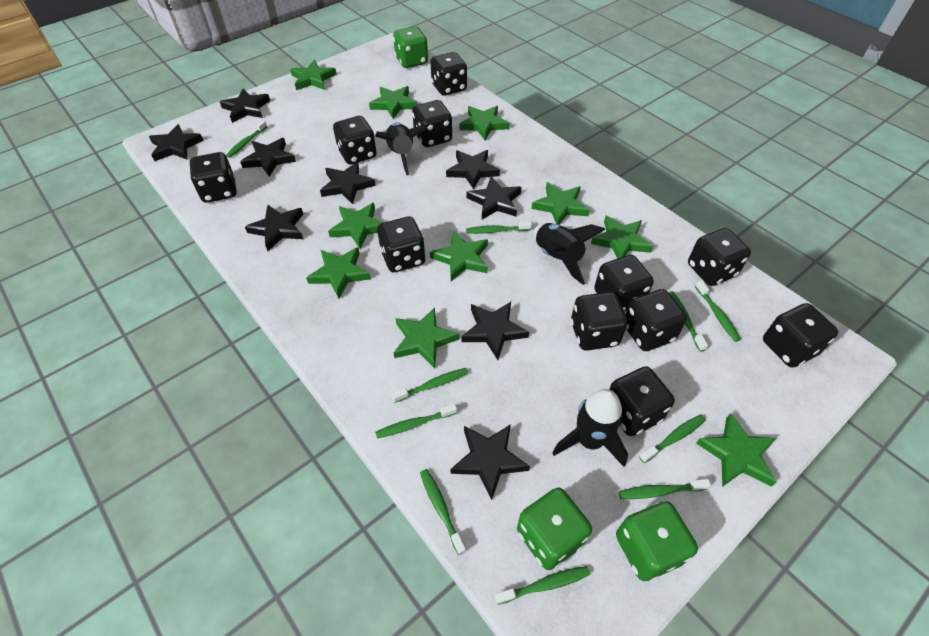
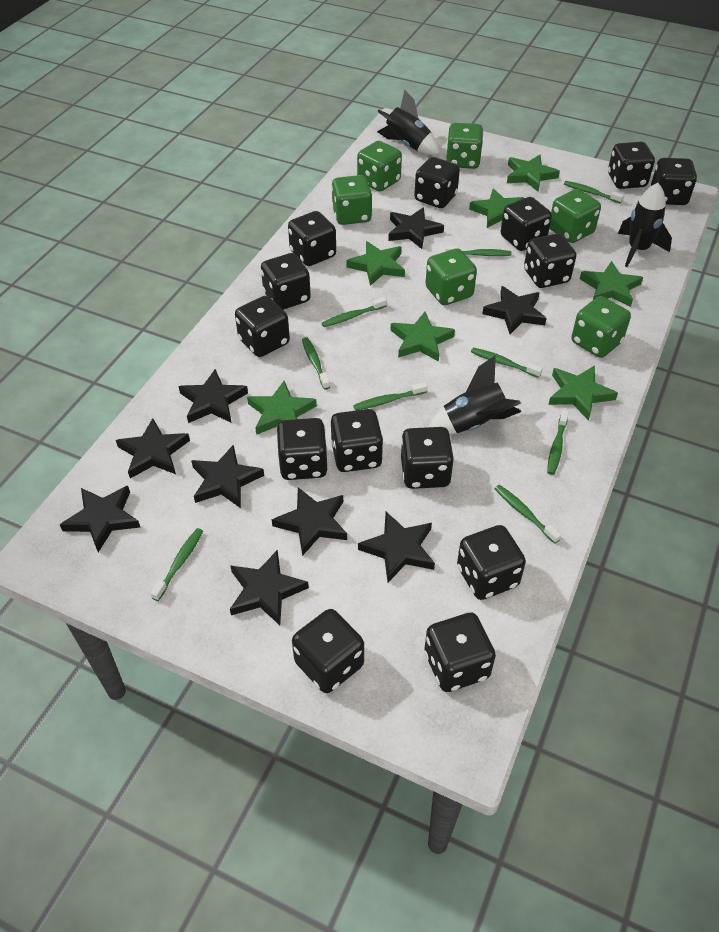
black dice: [189,152,237,203] [333,116,376,164] [377,216,425,272] [412,100,452,147] [430,52,467,96] [571,292,628,351] [594,255,654,312] [609,366,675,436] [625,289,687,351] [688,228,751,286] [763,303,838,368] = 11 -> [235,296,290,357] [261,253,311,310] [277,418,328,480] [288,211,336,266] [292,609,364,693] [331,409,383,472] [401,427,454,489] [414,157,460,208] [424,613,496,692] [457,525,526,600] [501,197,552,251] [524,233,576,288] [608,142,655,189] [651,158,697,205] = 14
green dice: [393,27,428,68] [517,487,592,570] [616,501,698,581] = 3 -> [331,175,372,225] [357,141,402,192] [426,249,477,305] [446,123,483,169] [550,189,601,243] [571,296,631,358] = 6
green star: [290,60,337,90] [306,247,371,298] [328,203,383,249] [369,86,417,119] [394,307,459,368] [430,231,488,281] [459,106,509,140] [531,182,589,224] [591,216,653,259] [696,413,777,487] = 10 -> [247,381,317,435] [346,241,405,286] [390,312,455,362] [469,189,524,228] [507,155,560,192] [548,365,618,421] [580,261,643,307] = 7
green toothbrush: [226,120,268,158] [375,404,457,438] [391,368,468,403] [420,469,466,555] [466,221,532,234] [495,566,590,605] [619,479,711,499] [639,414,706,463] [669,291,708,352] [695,280,741,342] = 10 -> [150,528,203,601] [302,337,330,390] [322,297,387,327] [353,382,427,411] [445,246,511,256] [471,348,542,378] [495,485,561,543] [547,410,569,475] [564,181,624,204] = 9

